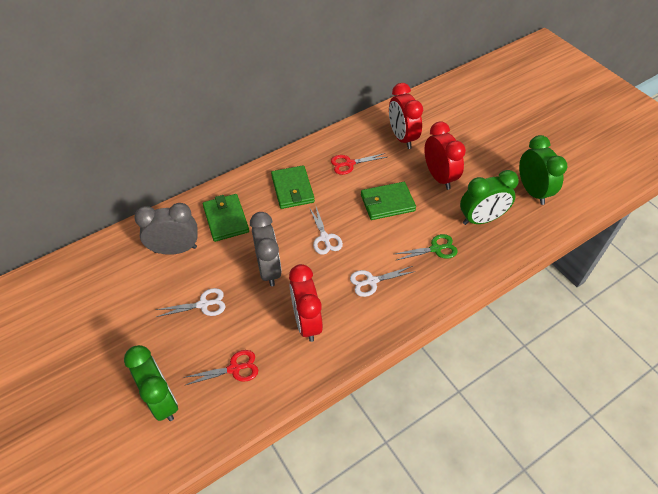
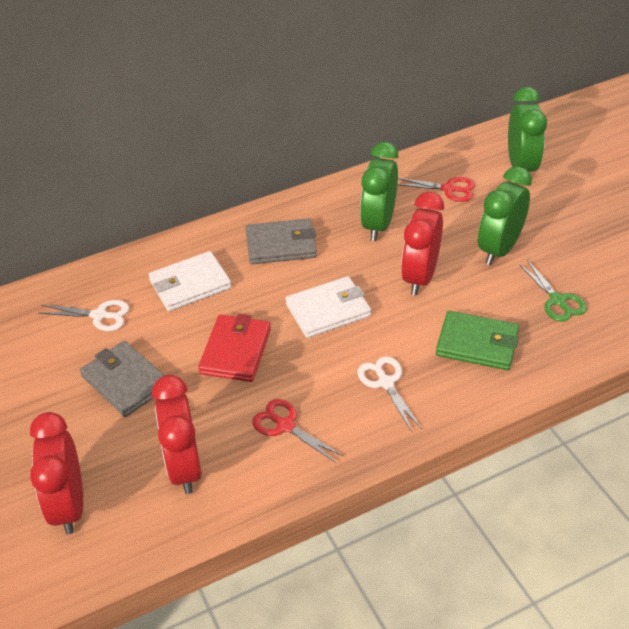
green wallet: [203,194,249,242] [271,165,315,209] [361,182,416,220] = 3 -> [436,311,519,370] = 1
grey clock: [134,203,198,255] [250,212,282,286] = 2 -> none = 0
grey wallet: none = 0 -> [80,341,165,417] [246,218,317,264] = 2
red wallet: none = 0 -> [198,314,271,382] = 1
white scissors: [156,288,226,317] [309,207,343,255] [350,266,416,297] = 3 -> [38,300,129,331] [358,356,422,432] = 2
white wallet: none = 0 -> [149,251,232,311] [285,276,371,338] = 2

